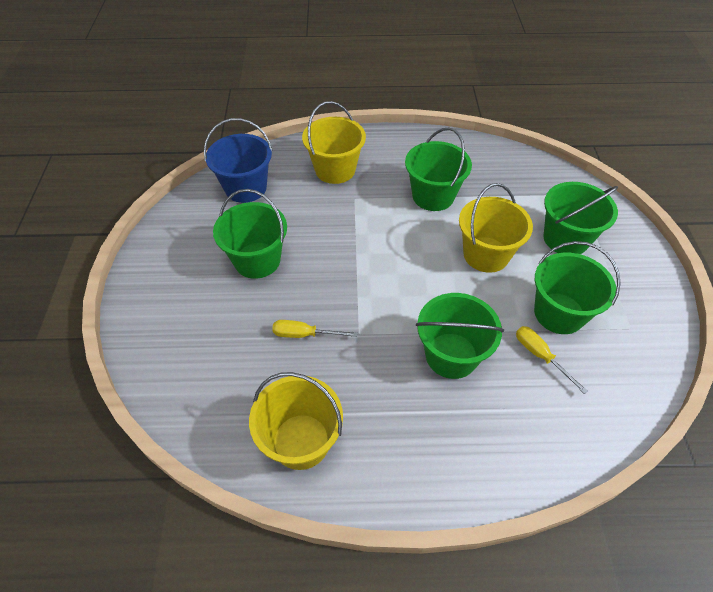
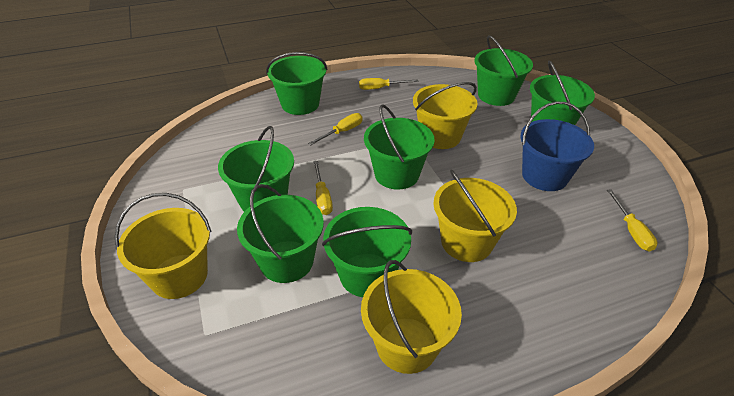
green bucket: [213,189,287,279] [405,128,472,211] [416,293,504,379] [534,241,621,334] [543,182,618,254] = 5 -> [218,126,294,212] [237,184,324,283] [266,52,327,115] [322,207,412,297] [364,104,435,190] [475,35,533,106] [530,60,595,125] = 7
yellow bucket: [249,372,343,470] [302,101,366,184] [459,183,533,273] = 3 -> [115,193,212,299] [361,260,462,374] [413,82,477,149] [433,169,517,262] = 4
yellow screwdriver: [272,320,358,338] [516,326,588,394] = 2 -> [308,113,363,145] [313,161,333,215] [359,78,418,90] [607,189,658,252] = 4

